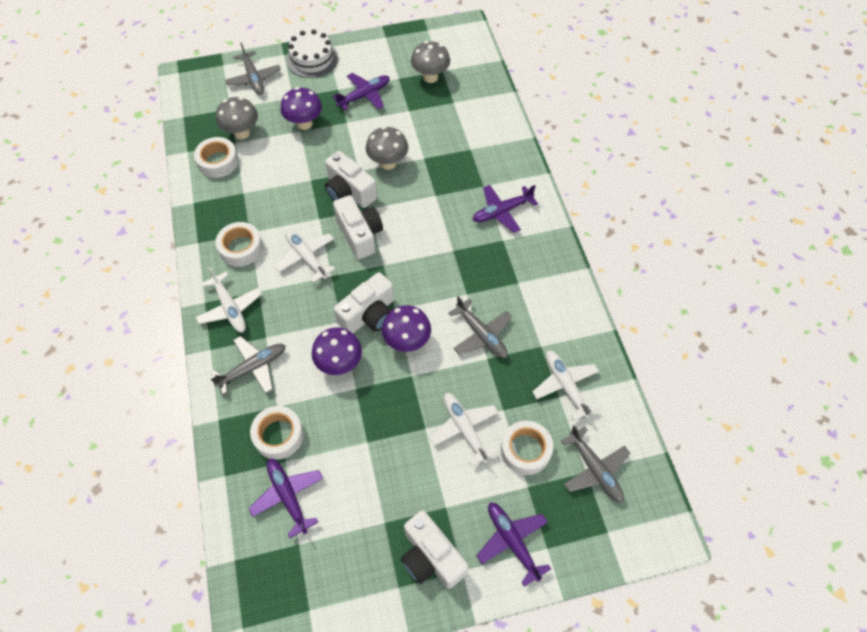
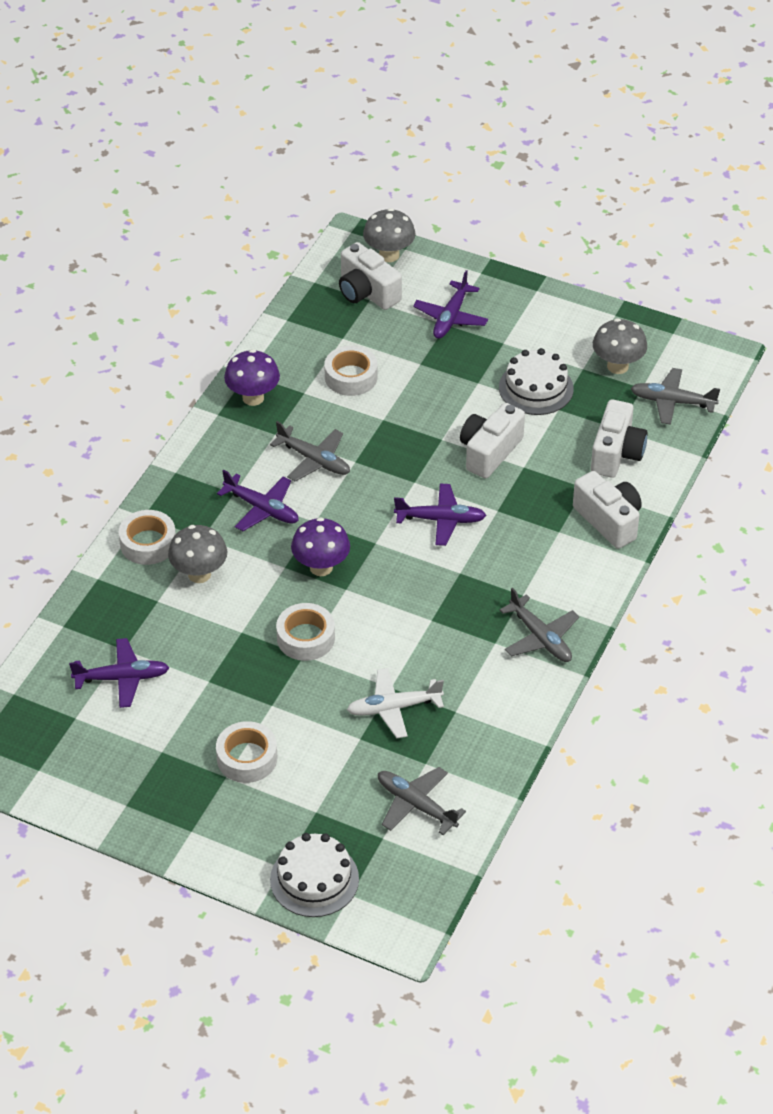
purple mushroom: [280,87,322,130] [312,327,362,375] [382,305,431,352] = 3 -> [224,349,280,406] [291,517,350,576] = 2
white cake: [286,29,338,78] = 1 -> [270,833,359,917] [499,348,574,415] = 2
white plane: [196,268,262,333] [275,229,335,283] [430,393,499,466] [532,350,599,420] = 4 -> [347,668,444,738] = 1

